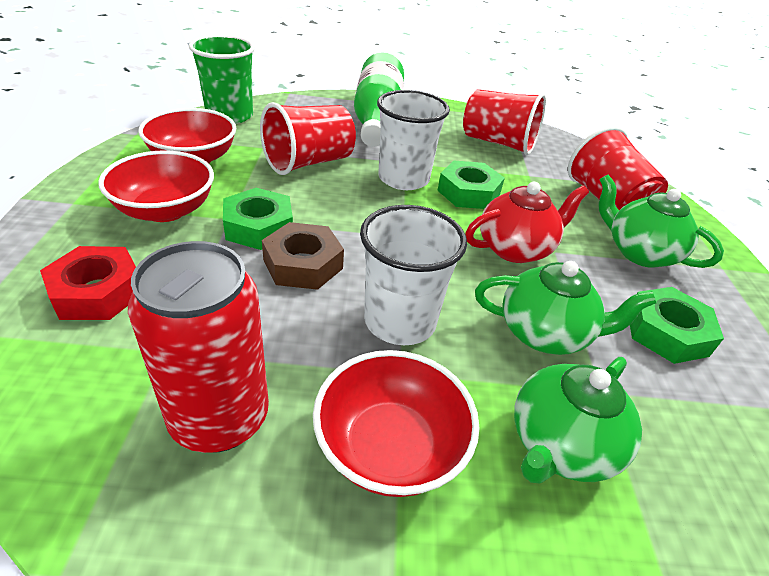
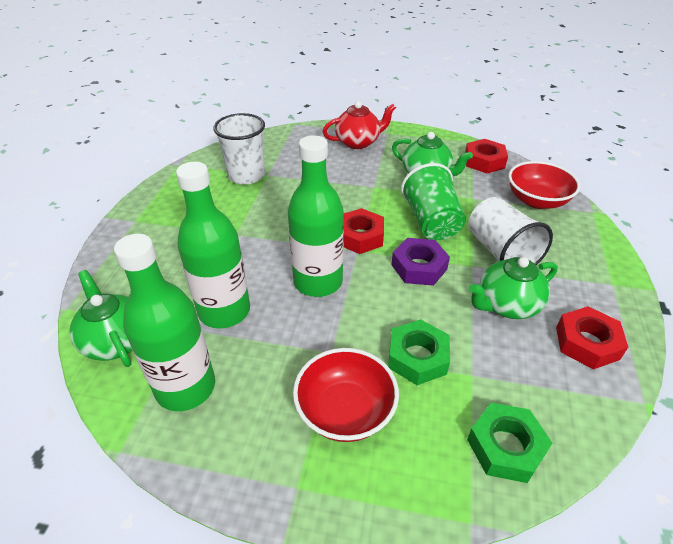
brown nut: [262,222,344,290] = 1 -> none = 0
green bottle: [354,52,404,147] = 1 -> [114,234,215,411] [176,162,250,328] [288,135,344,297] = 3
green nut: [223,188,293,250] [437,160,505,209] [630,287,724,364] = 3 -> [388,319,450,385] [467,403,552,483] = 2
purple nut: none = 0 -> [392,238,450,286] = 1
red bowl: [98,150,214,222] [138,108,236,163] [313,350,479,497] = 3 -> [293,348,399,442] [509,161,581,209] = 2
red can: [128,241,269,453] = 1 -> none = 0
red cup: [260,102,356,175] [463,89,546,155] [568,126,668,210] = 3 -> none = 0
red nut: [40,246,136,320] = 1 -> [343,208,384,254] [465,139,508,173] [556,306,628,370] = 3

